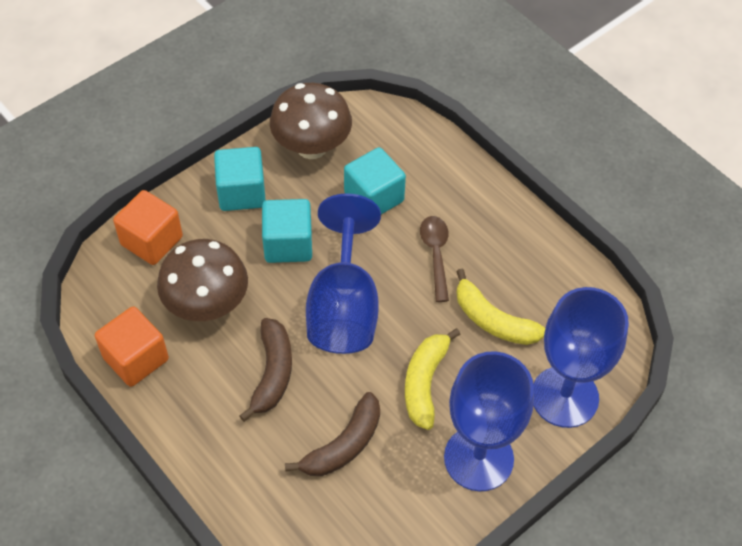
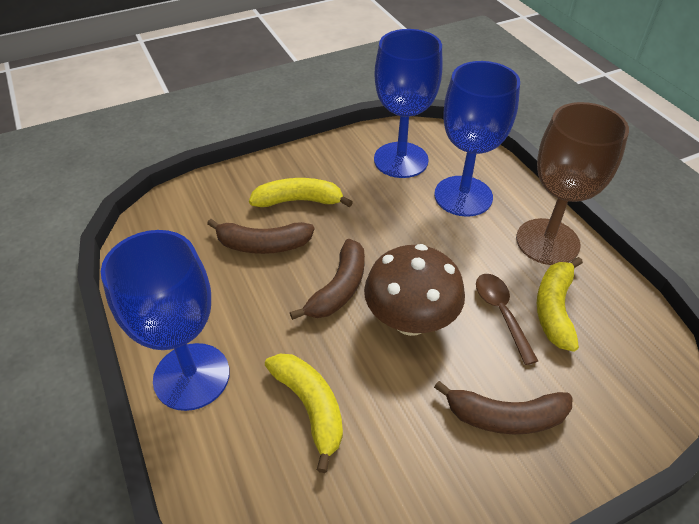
brown banana: [240,318,292,422] [285,392,380,476] = 2 -> [207,219,314,254] [290,239,365,320] [434,381,572,434] = 3
brown goblet: none = 0 -> [516,102,629,265] = 1
brown mushroom: [157,239,248,321] [270,83,352,159] = 2 -> [364,244,465,336] = 1
orange cube: [95,306,169,387] [113,190,183,265] = 2 -> none = 0
turquoise cube: [214,147,266,211] [262,199,312,263] [344,147,406,214] = 3 -> none = 0
yellow banana: [405,328,461,430] [456,269,545,345] = 2 -> [249,178,353,207] [265,354,343,473] [537,257,583,352] = 3

